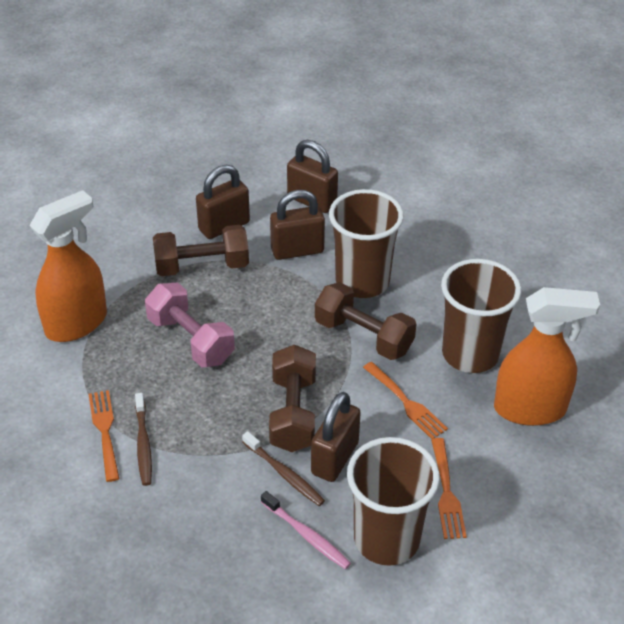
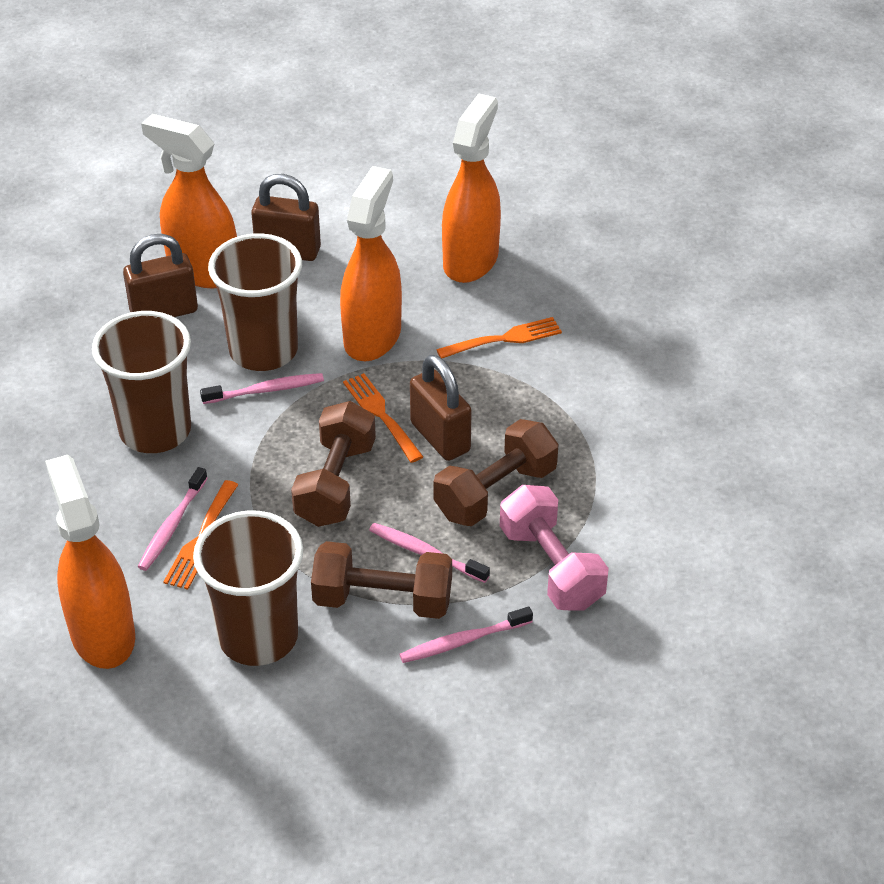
brown padlock: [196,165,250,239] [270,190,325,260] [287,140,338,213] [311,392,361,482] = 4 -> [123,234,198,317] [251,174,321,261] [410,355,472,461] = 3
brown toothbrush: [135,393,152,486] [242,431,325,506] = 2 -> none = 0
orange spray bottle: [29,190,107,342] [494,287,600,426] = 2 -> [45,455,135,669] [141,114,237,288] [340,166,402,361] [442,93,501,283] = 4
pink toothbrush: [261,491,351,570] = 1 -> [138,467,208,571] [200,373,324,404] [369,523,490,583] [399,606,533,663] = 4

